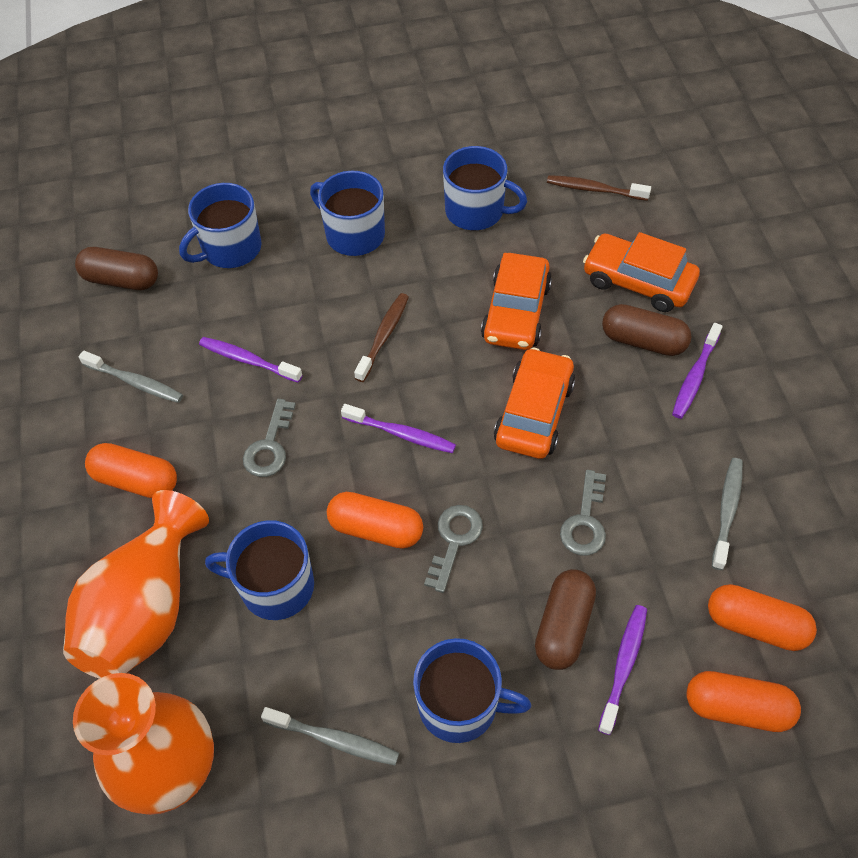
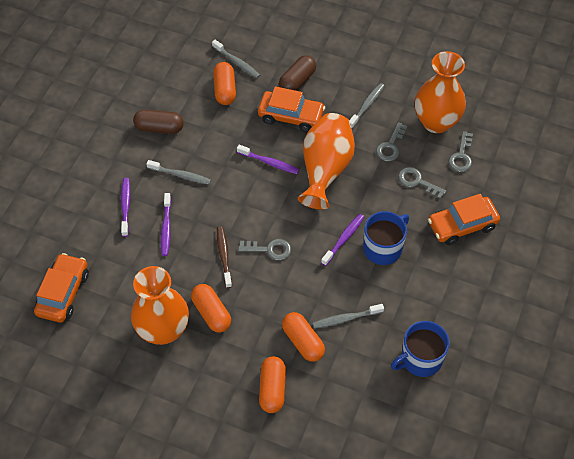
blue mug: [179,183,262,268] [205,520,314,620] [310,171,385,256] [413,638,531,743] [443,146,527,231] = 5 -> [363,211,409,265] [391,321,449,377] = 2
brown capsule: [75,247,158,290] [535,569,596,670] [602,304,691,356] = 3 -> [133,110,184,134] [279,55,316,91] = 2
brown toothbrush: [354,293,409,382] [547,175,651,201] = 2 -> [217,226,232,288] = 1
grey key: [243,399,296,477] [424,505,483,593] [560,470,606,555] = 3 -> [238,239,291,260] [376,122,408,161] [398,167,446,199] [448,131,473,172] = 4
grey toothbrush: [79,351,183,403] [261,707,399,765] [712,458,743,570] = 3 -> [146,160,211,185] [212,40,260,78] [313,304,384,329] [349,83,384,129] = 4
orange vase: [63,490,209,679] [73,673,214,815] = 2 -> [131,266,189,345] [298,113,355,210] [415,51,466,133] = 3

